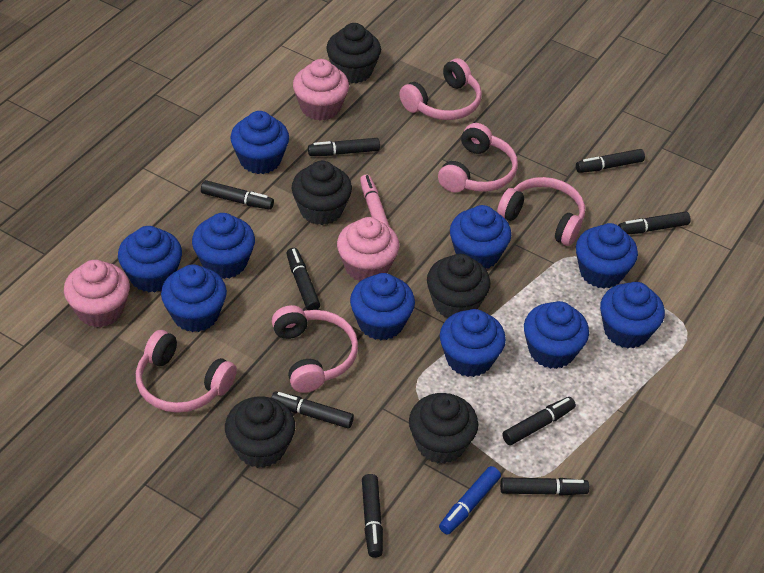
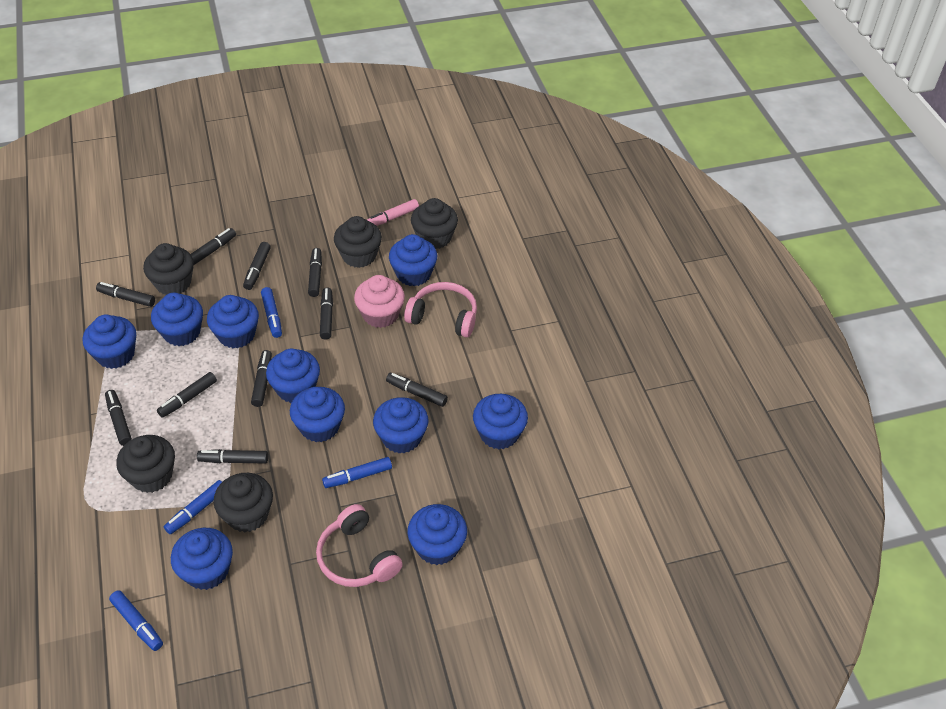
black marker: [201,180,274,210] [271,391,354,429] [286,248,320,310] [308,138,380,156] [362,474,383,558] [500,477,589,496] [502,397,576,445] [576,149,645,173] [618,211,691,234] = 9 -> [96,282,155,307] [105,390,132,446] [157,372,217,418] [190,228,236,266] [197,449,268,464] [243,242,271,290] [251,350,272,407] [308,248,322,297] [320,288,333,340] [386,373,448,407] = 10
blue marker: [439,466,501,535] = 1 -> [109,590,163,651] [164,480,222,534] [261,287,282,338] [322,457,392,488] = 4
pink cupcake: [64,260,130,327] [293,59,349,121] [337,217,399,282] = 3 -> [354,275,405,328] = 1
pink headphones: [136,330,237,413] [272,305,358,393] [399,58,482,120] [438,123,518,192] [497,177,585,246] = 5 -> [316,504,403,587] [404,282,477,338] = 2

